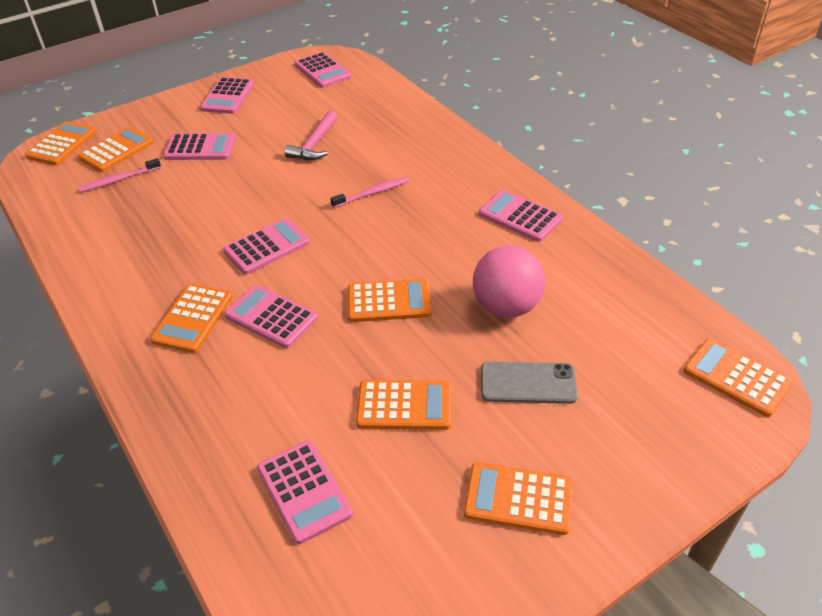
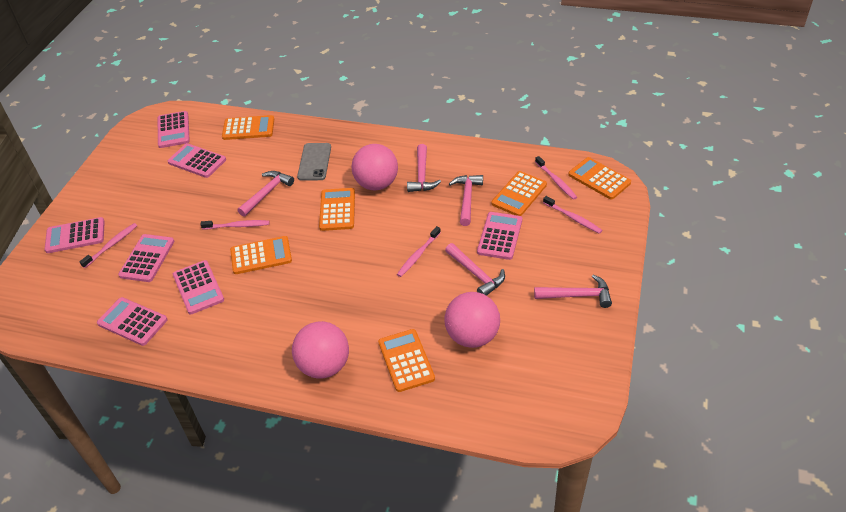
orange calculator: [25,121,97,165] [78,127,154,172] [150,284,233,353] [348,279,432,322] [356,380,451,430] [464,462,573,535] [684,338,793,417] = 7 -> [222,115,274,140] [230,236,292,274] [319,188,355,231] [378,329,435,392] [491,171,547,216] [568,157,631,200] = 6
pink ball: [473,245,545,317] = 1 -> [292,321,349,379] [351,144,398,190] [445,292,500,348] = 3
pink hammer: [285,111,338,160] = 1 -> [237,171,294,217] [407,144,441,192] [445,243,505,296] [449,175,483,226] [534,275,612,308] = 5
pink toothbrush: [78,158,161,193] [330,177,409,208] = 2 -> [80,223,137,268] [200,220,269,229] [397,226,441,277] [535,156,577,200] [543,196,602,234] = 5

